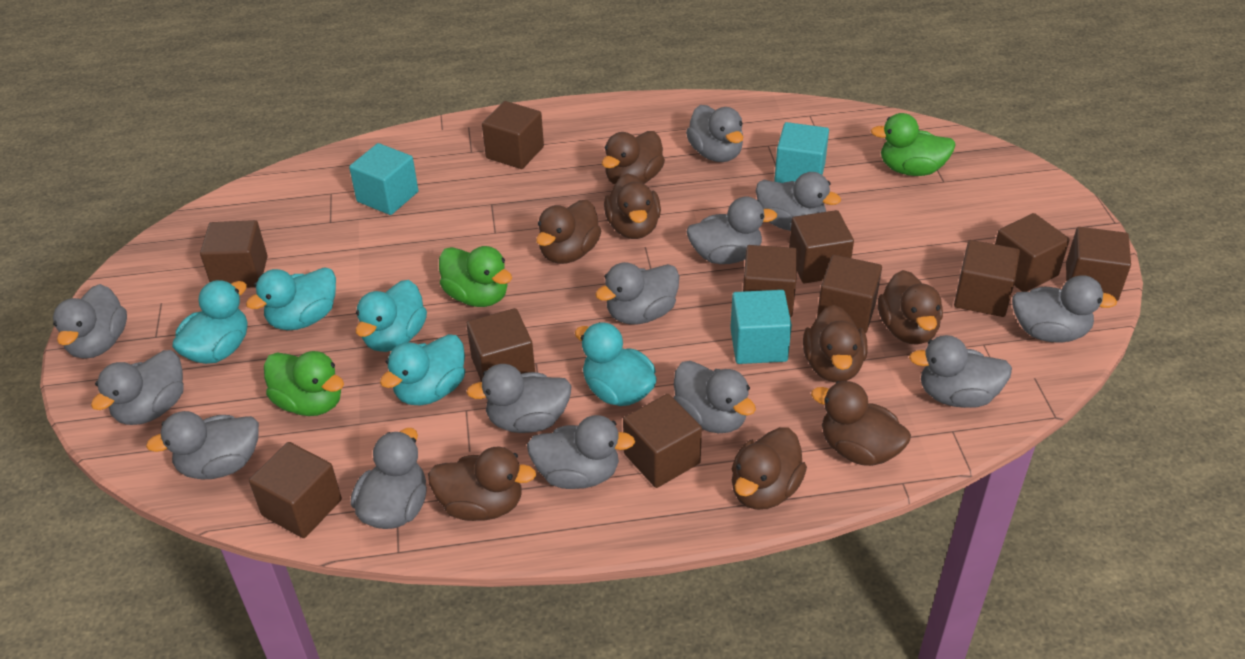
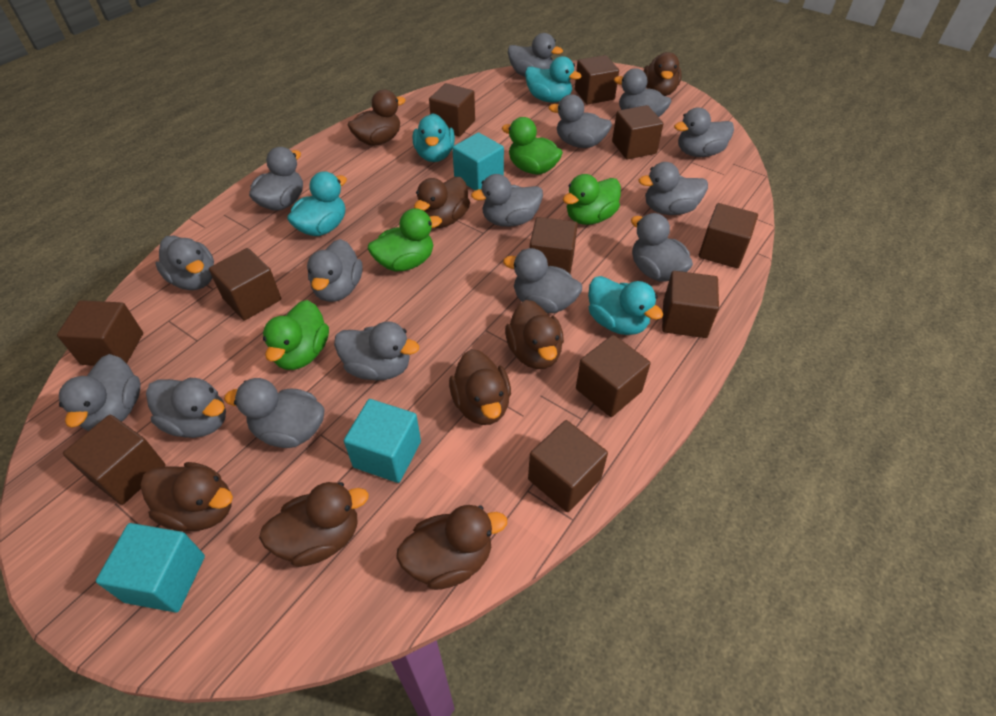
green duck: [264,351,344,416] [439,246,512,307] [871,113,956,176] = 3 -> [263,300,329,370] [368,208,442,272] [502,117,563,175] [563,174,621,225] = 4
grey duck: [53,284,127,359] [91,350,184,425] [146,411,259,479] [351,428,427,529] [466,364,572,433] [527,415,635,489] [595,262,680,324] [673,361,756,433] [686,105,743,162] [687,197,777,264] [756,172,841,231] [909,335,1012,408] [1012,275,1117,343] = 13 -> [59,354,141,431] [146,378,226,438] [155,235,214,290] [224,378,325,448] [249,147,303,211] [307,239,362,302] [334,321,419,380] [471,174,543,227] [503,248,582,313] [508,33,563,77] [549,94,612,148] [614,68,671,117] [631,213,693,281] [638,162,708,215] [674,107,734,157] = 15
turquoise duck: [172,280,247,364] [246,267,336,330] [355,280,427,352] [380,334,465,405] [575,322,657,406] = 5 -> [287,171,347,236] [413,113,455,162] [525,56,582,103] [588,276,663,335] = 4

